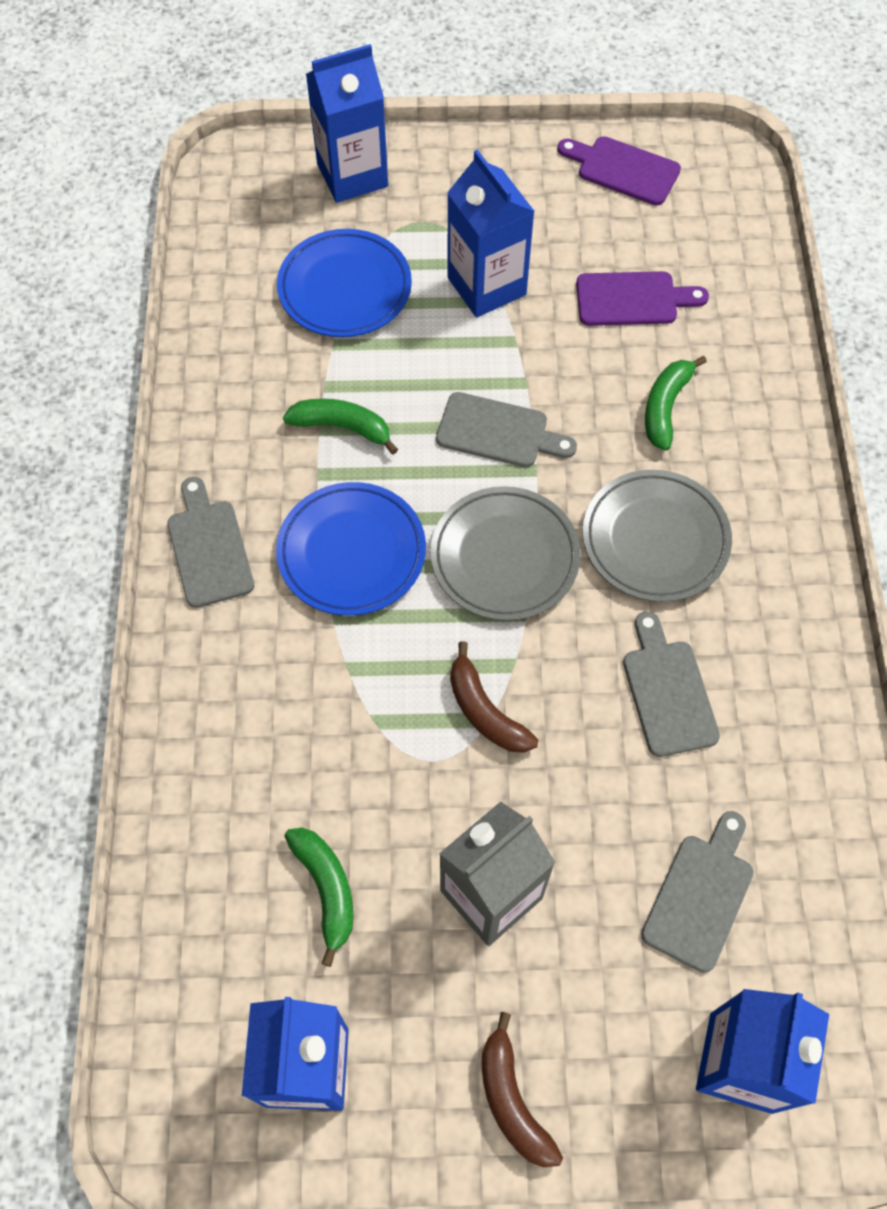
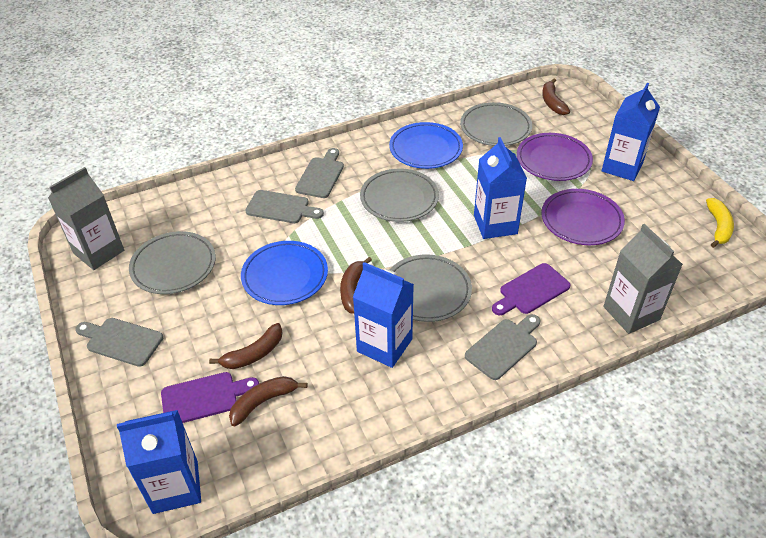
brown banana: [450,641,538,753] [482,1012,563,1167] = 2 -> [209,323,283,369] [229,376,307,426] [340,257,372,314] [542,78,570,115] = 4
green banana: [283,399,398,454] [284,828,353,967] [645,356,707,451] = 3 -> none = 0
grey carton: [439,802,556,946] = 1 -> [48,167,124,270] [603,224,683,334] = 2
grey plate: [431,486,581,621] [583,470,732,602] = 2 -> [129,231,216,294] [360,169,439,222] [390,254,472,322] [460,102,532,146] = 4
purple plate: none = 0 -> [517,133,593,181] [541,189,625,245] = 2
yellow banana: none = 0 -> [706,198,734,248] = 1

